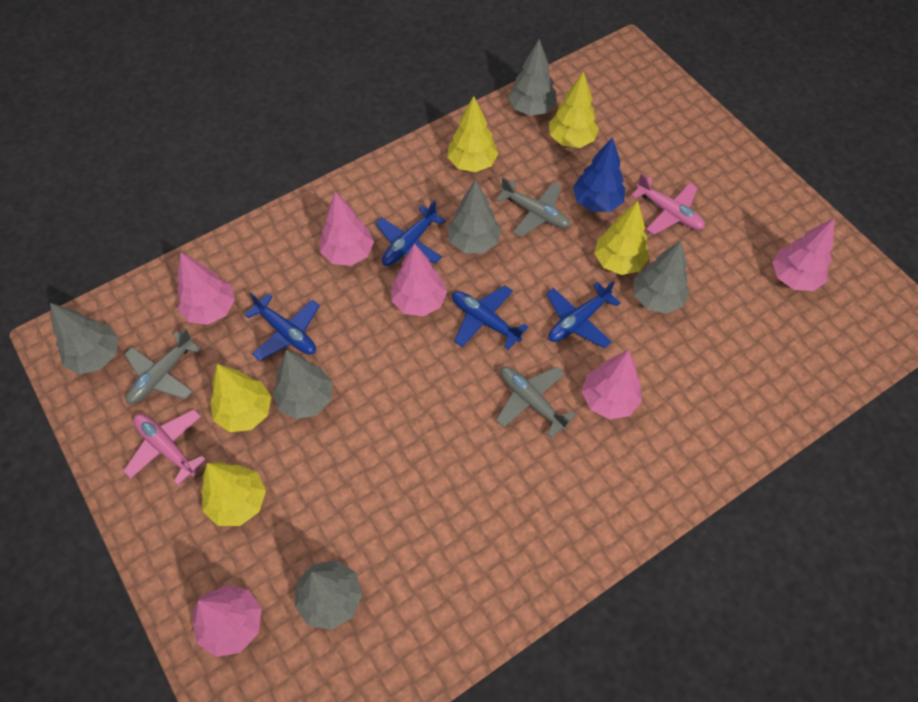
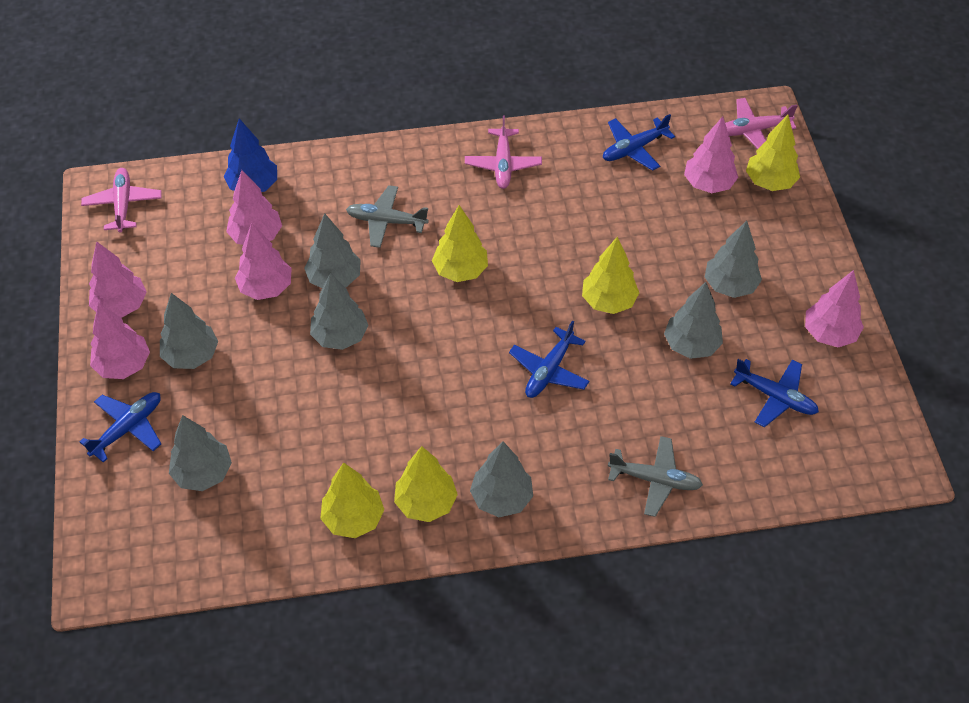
grey plane: [124,328,201,404] [496,178,570,237] [496,366,576,438] = 3 -> [346,185,429,248] [608,436,703,517] = 2
grey tree: [50,303,118,374] [273,350,333,419] [294,560,362,630] [447,179,501,254] [508,39,557,116] [634,241,690,314] = 6 -> [160,293,218,369] [169,415,232,491] [304,213,361,288] [310,273,368,350] [470,441,533,517] [664,282,723,359] [705,221,762,298] = 7
pink plane: [123,410,206,485] [631,174,705,235] = 2 -> [81,168,162,233] [465,116,542,189] [725,98,797,149] = 3

